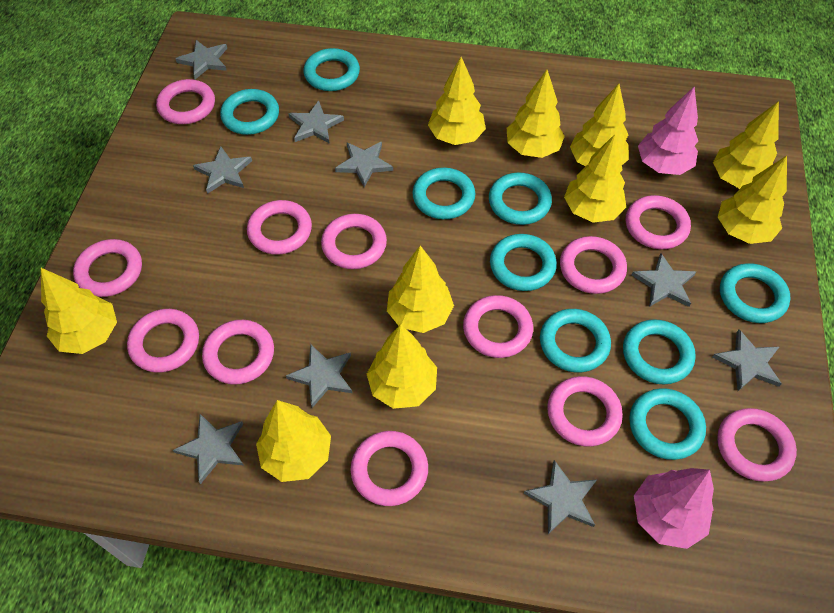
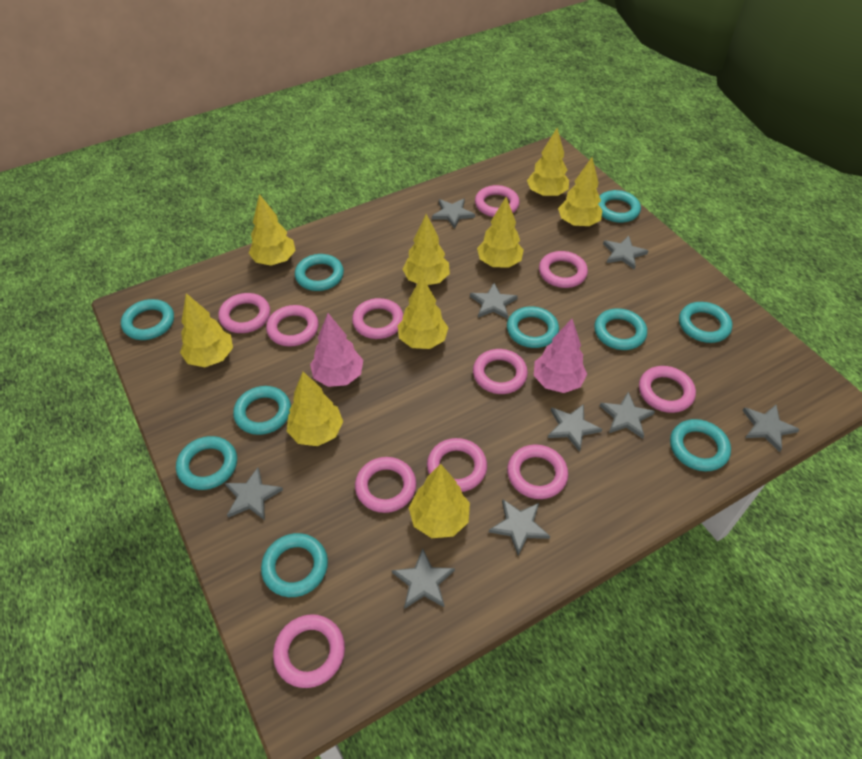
pink ring: [73,239,142,297] [127,309,199,373] [156,79,215,124] [202,320,274,385] [247,200,312,255] [321,214,387,269] [351,431,428,506] [463,295,533,358] [547,376,623,447] [560,236,627,294] [626,195,691,249] [717,408,797,482] = 12 -> [218,293,270,333] [266,305,319,347] [273,614,345,688] [352,298,403,339] [355,457,416,513] [427,438,487,492] [473,349,528,394] [475,185,519,217] [507,444,568,499] [539,251,588,288] [639,366,696,413] = 11
turquoise ring: [220,89,279,135] [304,48,360,91] [412,168,475,219] [489,173,552,225] [490,234,557,291] [540,309,611,373] [623,319,696,385] [629,388,706,460] [720,263,791,323] = 9 -> [121,299,174,340] [176,436,237,490] [233,386,291,435] [261,533,328,597] [295,254,344,291] [507,306,559,348] [594,308,647,350] [598,190,641,223] [670,419,731,471] [679,302,732,343] = 10
yellow tree: [41,268,117,354] [256,400,331,482] [367,324,437,409] [387,246,454,333] [428,57,486,145] [507,70,565,158] [564,134,626,223] [570,84,629,166] [713,101,779,189] [717,156,787,244] = 10 -> [180,293,233,367] [249,194,296,266] [287,372,343,446] [398,276,448,349] [402,214,450,285] [409,464,470,538] [477,197,524,268] [527,128,569,197] [558,157,603,227] = 9

